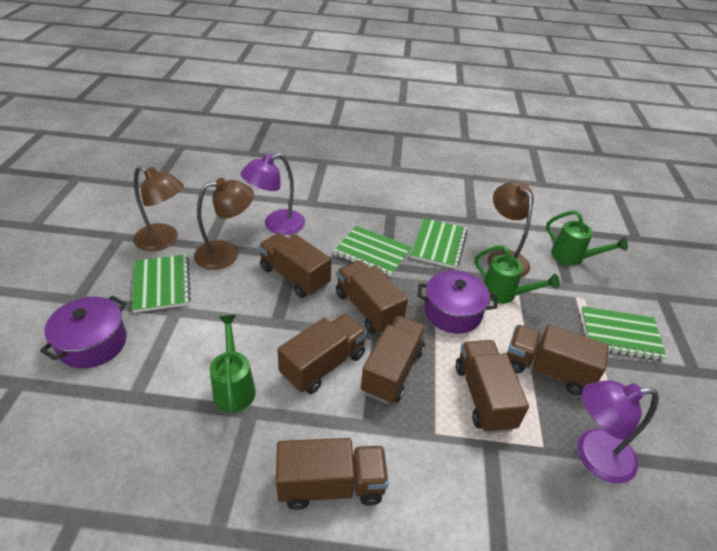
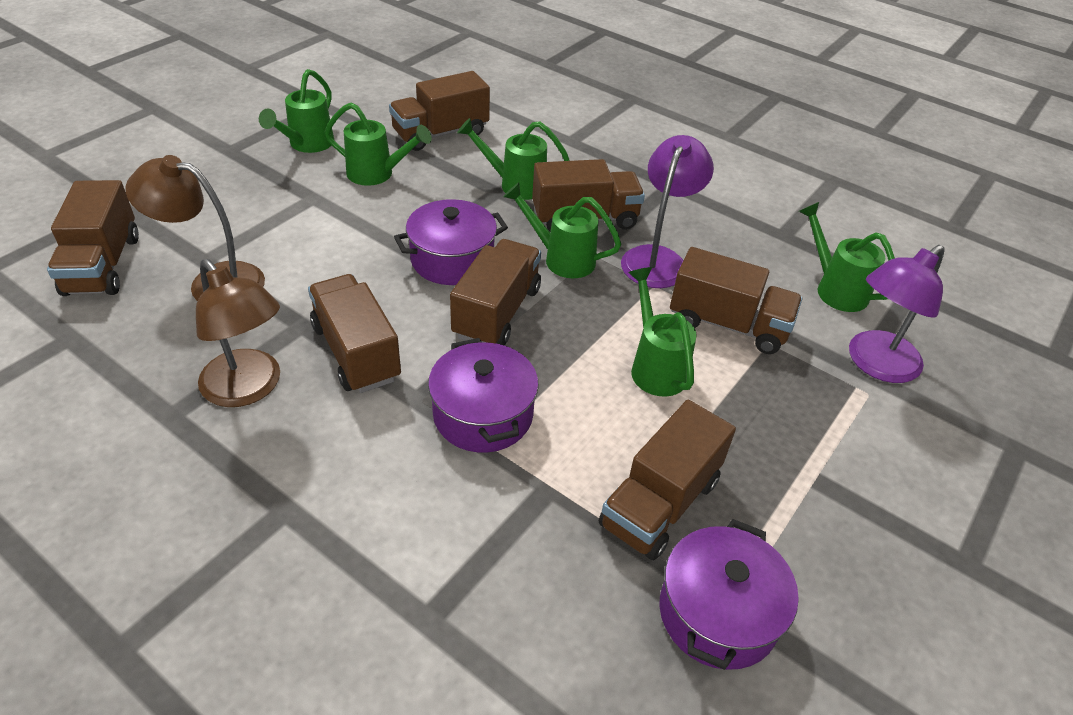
brown lamp: [133,166,184,251] [194,178,254,270] [488,181,534,278] = 3 -> [125,155,265,301] [196,259,280,407] = 2
green notebook: [132,255,191,313] [334,226,412,277] [411,218,468,269] [581,306,667,361] = 4 -> none = 0
green watering can: [210,315,256,413] [474,245,560,304] [546,210,628,266] = 3 -> [259,69,334,153] [325,103,432,186] [457,118,570,200] [503,182,621,278] [629,267,697,397] [799,202,895,312] = 6
purple pot: [40,296,127,369] [418,270,497,334] = 2 -> [394,199,508,285] [428,338,539,453] [659,519,799,670] = 3

